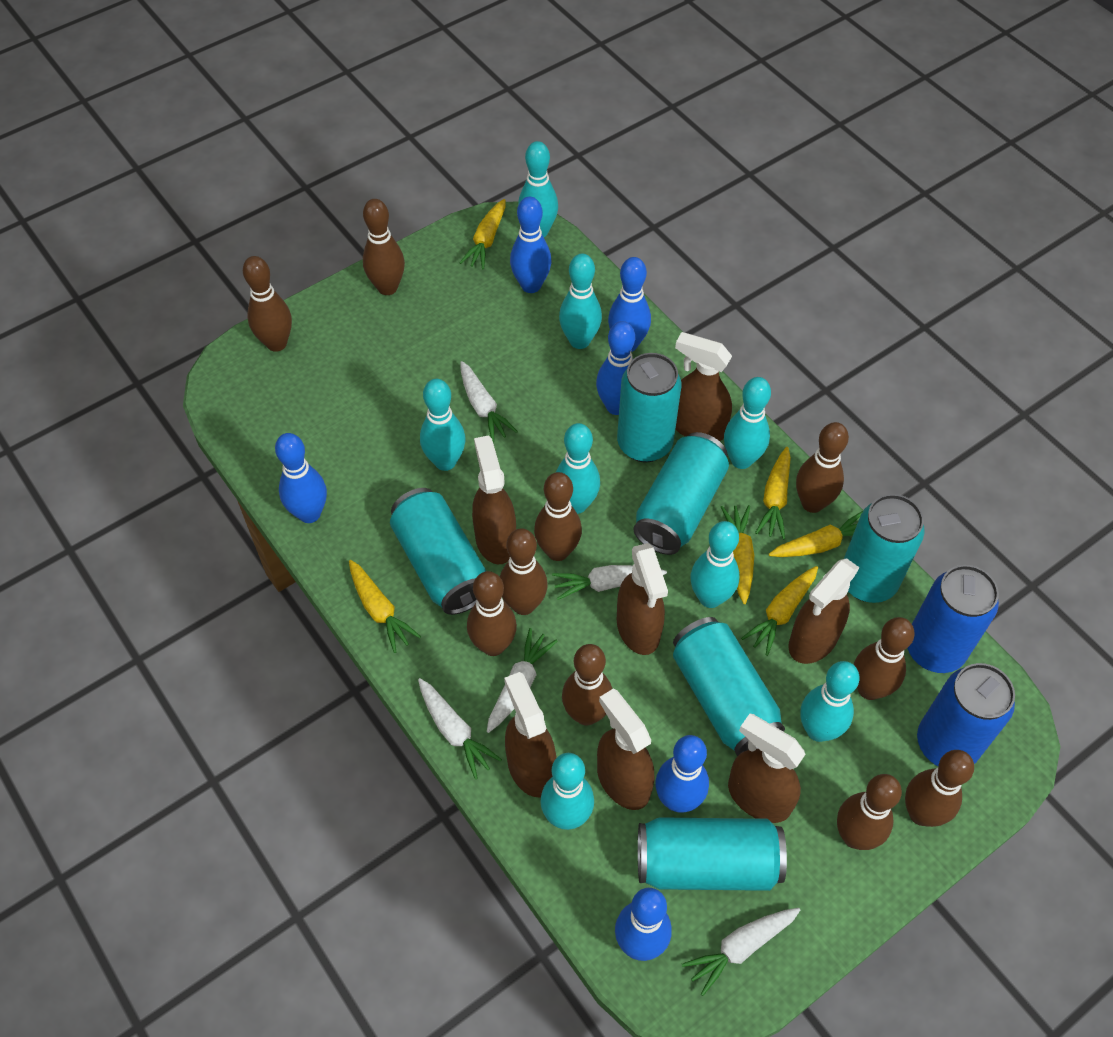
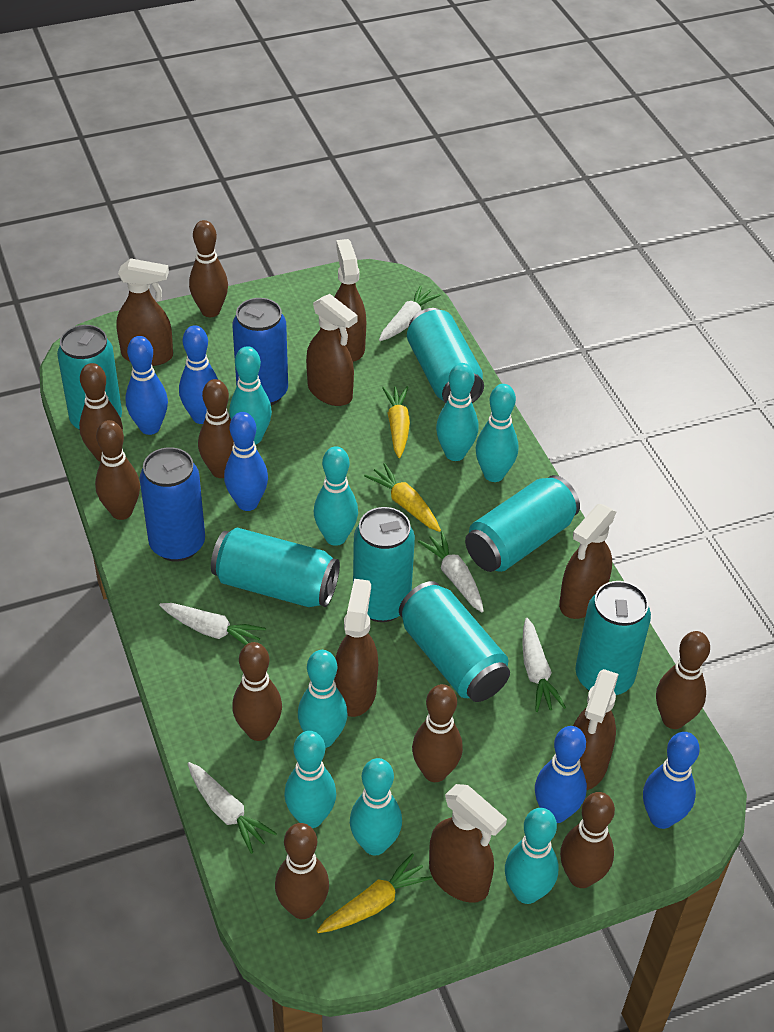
blue bowling pin: [275,433,327,523] [510,197,551,293] [596,321,635,415] [608,257,651,352] [615,888,672,961] [655,735,709,813] = 6 -> [125,336,168,435] [179,325,218,424] [224,412,268,511] [535,726,587,823] [643,732,700,829] = 5
brown bowling pin: [243,256,292,352] [363,199,405,295] [467,571,517,656] [500,528,548,615] [534,472,582,561] [562,644,612,726] [796,422,849,513] [837,774,902,850] [854,617,915,700] [905,750,974,827] = 10 -> [79,363,123,462] [95,420,140,520] [189,220,228,317] [198,379,234,478] [232,642,282,741] [275,823,329,919] [412,684,463,782] [560,792,615,888] [656,631,710,729] = 9
turquoise can: [390,488,486,615] [617,353,681,463] [633,432,729,555] [638,817,787,891] [673,617,785,756] [844,494,924,603] = 6 -> [57,325,122,430] [211,527,340,607] [353,507,415,622] [399,581,510,702] [407,308,484,404] [465,475,580,572] [575,581,651,695] = 7
yellow carrot: [349,560,421,653] [459,199,505,269] [721,505,754,604] [741,566,818,656] [755,447,791,539] [769,511,863,557] = 6 -> [317,853,432,933] [364,463,441,532] [382,386,410,458] = 3

